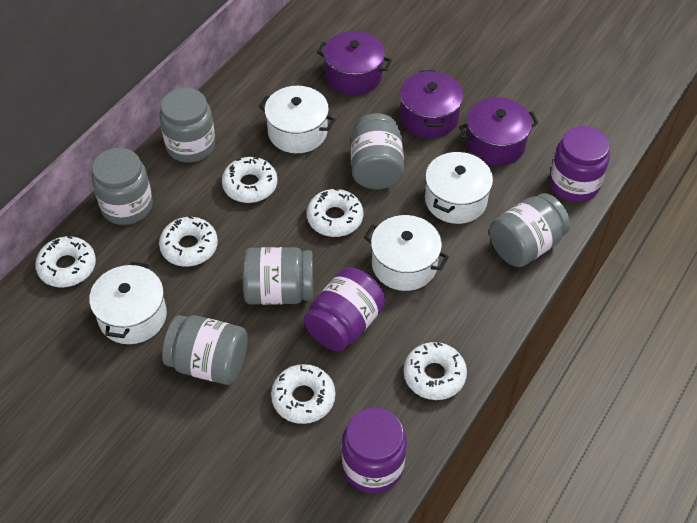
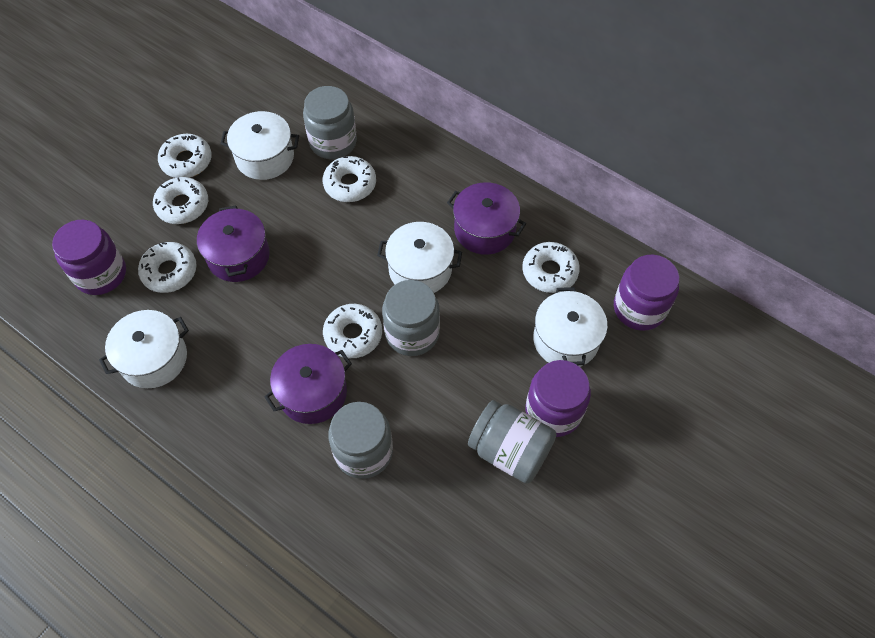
grey jar: [92,148,153,225] [159,88,215,163] [162,315,248,385] [243,247,313,305] [351,113,404,189] [489,193,570,267] = 6 -> [303,86,357,159] [328,402,393,479] [382,280,440,356] [468,400,557,483] = 4

